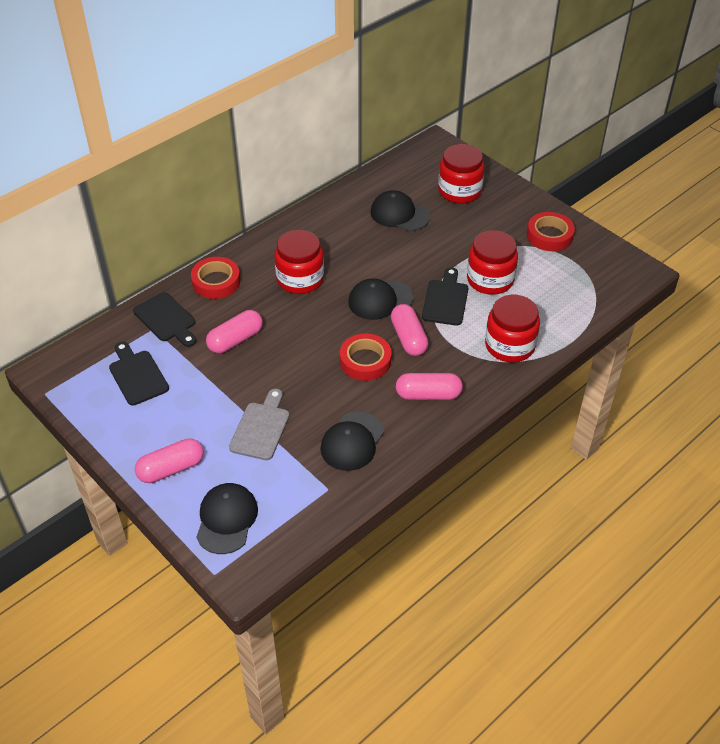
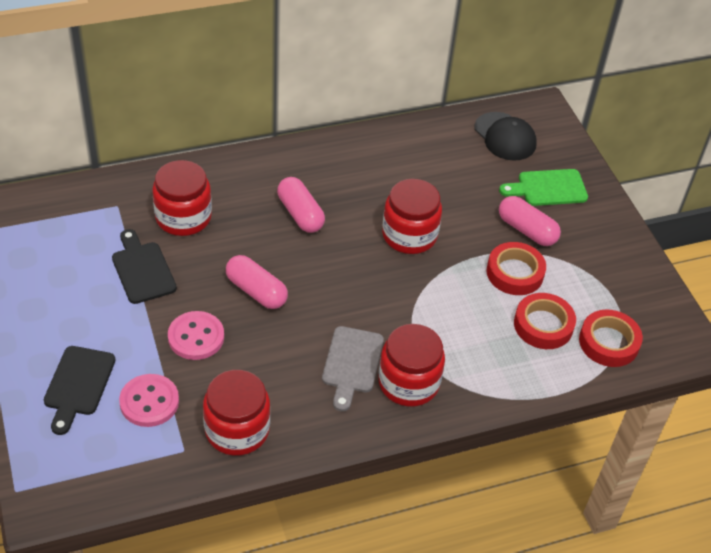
black cap: [196,483,258,554] [320,412,384,471] [348,278,413,320] [370,190,430,231] = 4 -> [474,112,537,161] = 1
black cutting board: [109,342,169,406] [133,292,196,347] [422,267,468,326] = 3 -> [44,346,115,435] [112,229,177,304] = 2
green cutting board: none = 0 -> [499,169,588,206] = 1
pink button: none = 0 -> [119,374,179,427] [168,311,224,360] = 2
pink capsule: [135,438,204,483] [206,310,263,353] [391,304,428,356] [396,373,463,400] = 4 -> [226,255,288,309] [277,177,325,233] [499,196,561,246] = 3

